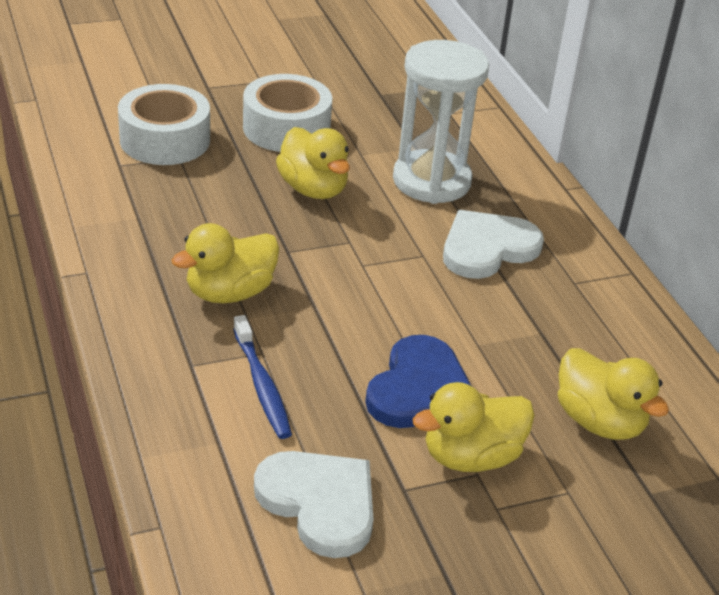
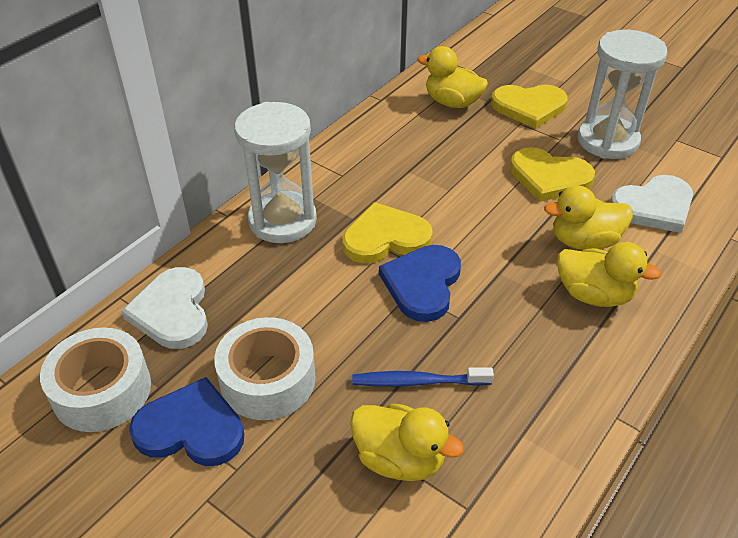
blue heart: [365,335,471,428] = 1 -> [129,377,244,466] [379,245,461,322] = 2
white hourglass: [393,40,489,204] = 1 -> [234,102,317,243] [578,30,667,159] = 2
yellow heart: none = 0 -> [342,202,433,263] [491,84,568,129] [510,147,595,202] = 3

